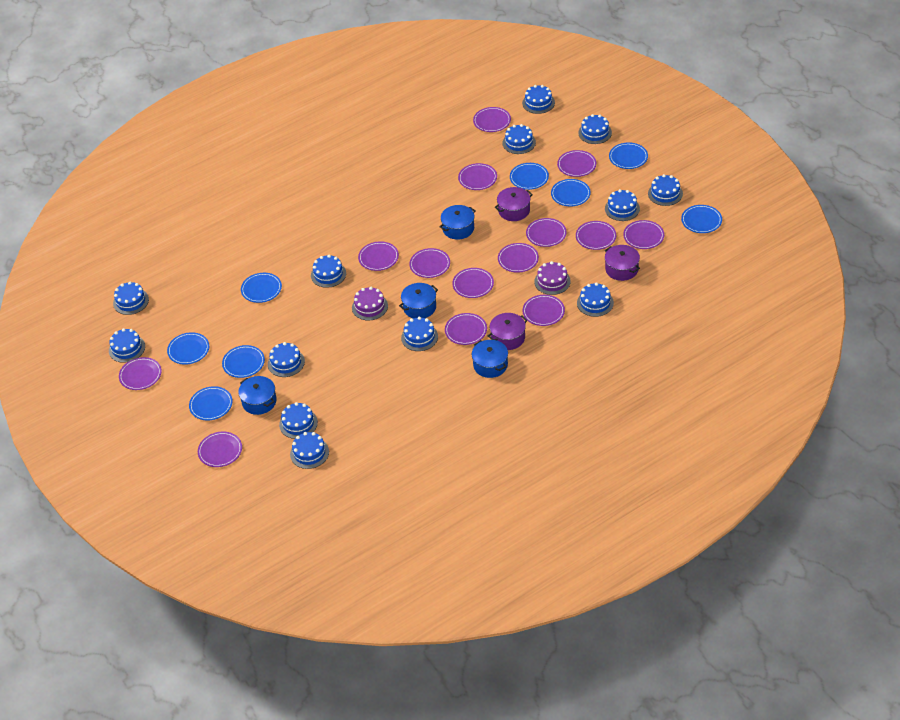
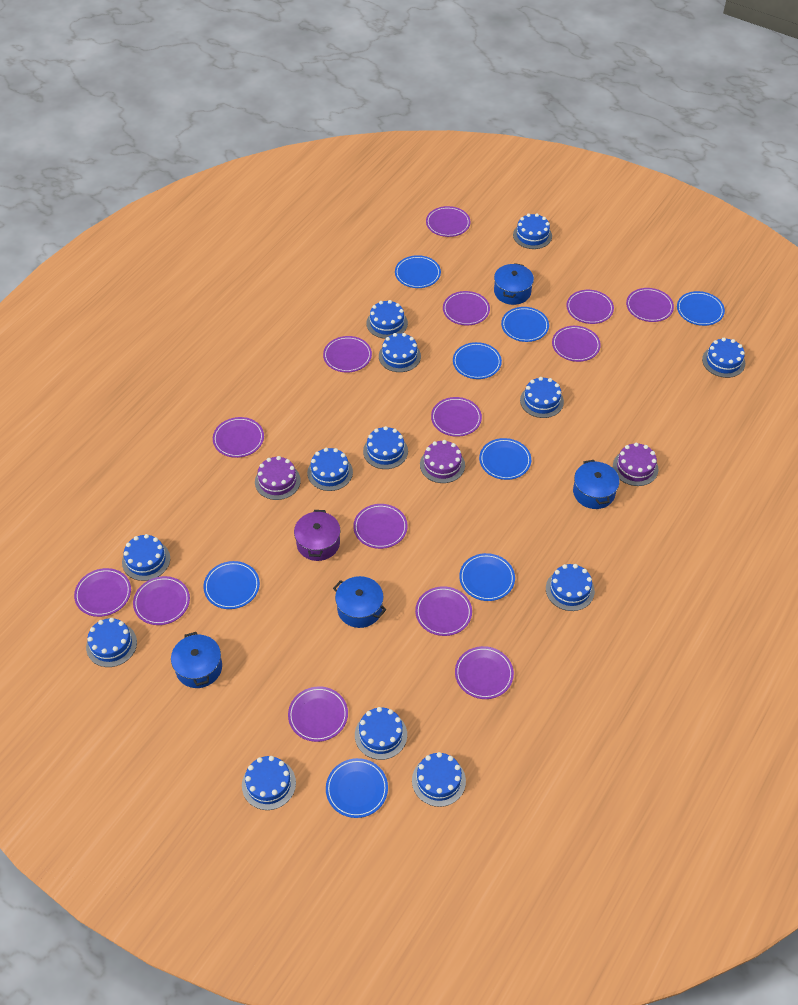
purple cake: [352,287,388,320] [534,261,571,295] = 2 -> [255,456,301,500] [420,440,465,483] [613,443,658,486] = 3
purple pot: [488,313,528,350] [495,187,533,221] [605,245,640,281] = 3 -> [294,510,340,561] = 1

